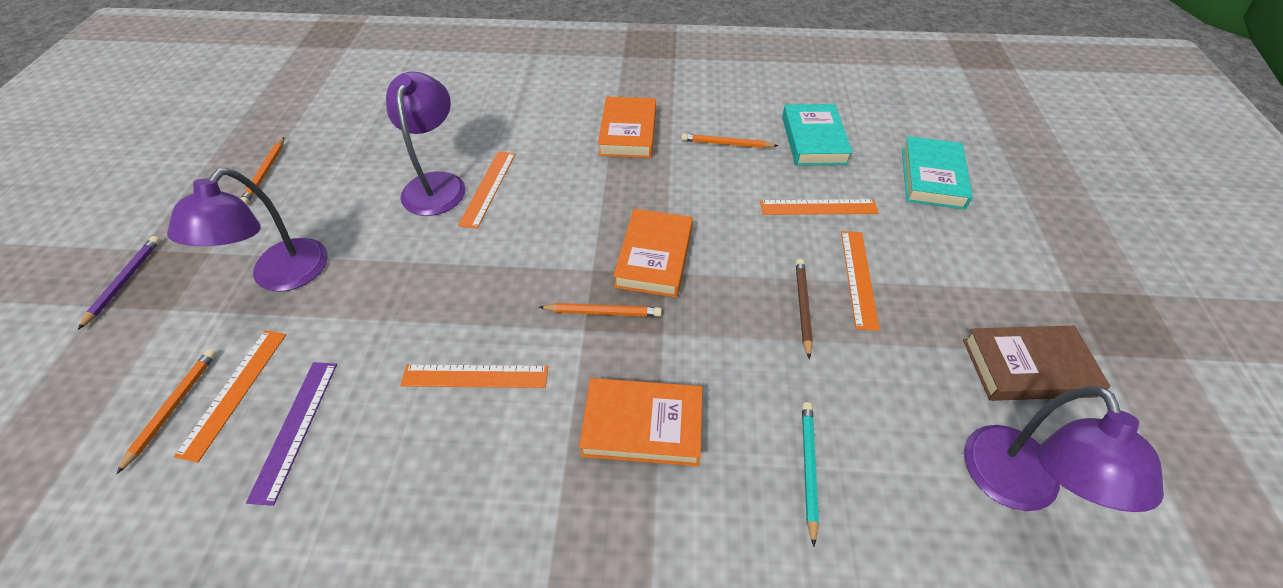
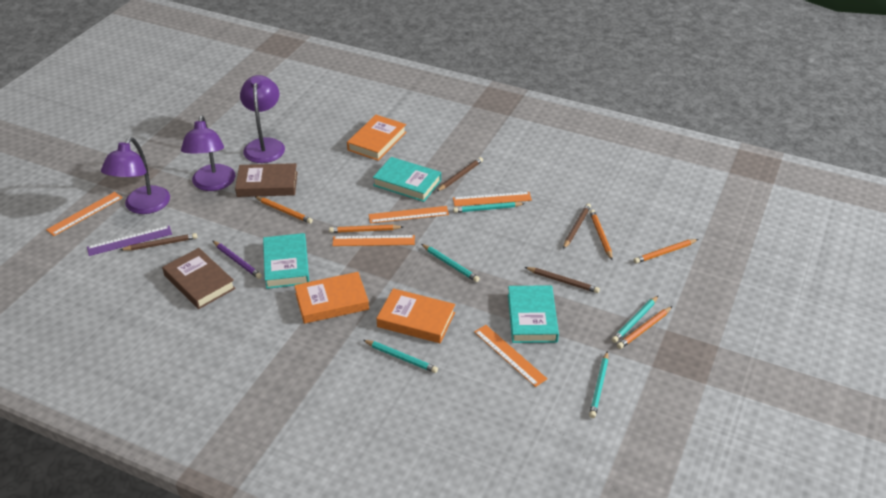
brown book: [963,326,1110,401] = 1 -> [162,248,236,309] [235,163,298,197] = 2
brown pencil: [796,259,813,359] = 1 -> [120,233,197,251] [436,157,483,192] [525,267,600,293] [563,203,591,249] = 4
orange pencil: [117,349,217,474] [240,137,284,205] [539,303,662,317] [681,133,778,148] = 4 -> [254,196,313,224] [329,225,403,233] [590,210,613,260] [617,306,673,349] [634,239,698,264] = 5
turquoise book: [782,104,853,166] [902,136,973,210] = 2 -> [263,233,309,289] [373,157,441,202] [508,285,559,343] = 3
turquoise pencil: [802,402,819,547] = 1 -> [363,340,438,373] [421,244,480,282] [453,202,525,213] [589,351,608,418] [612,295,659,343] = 5

